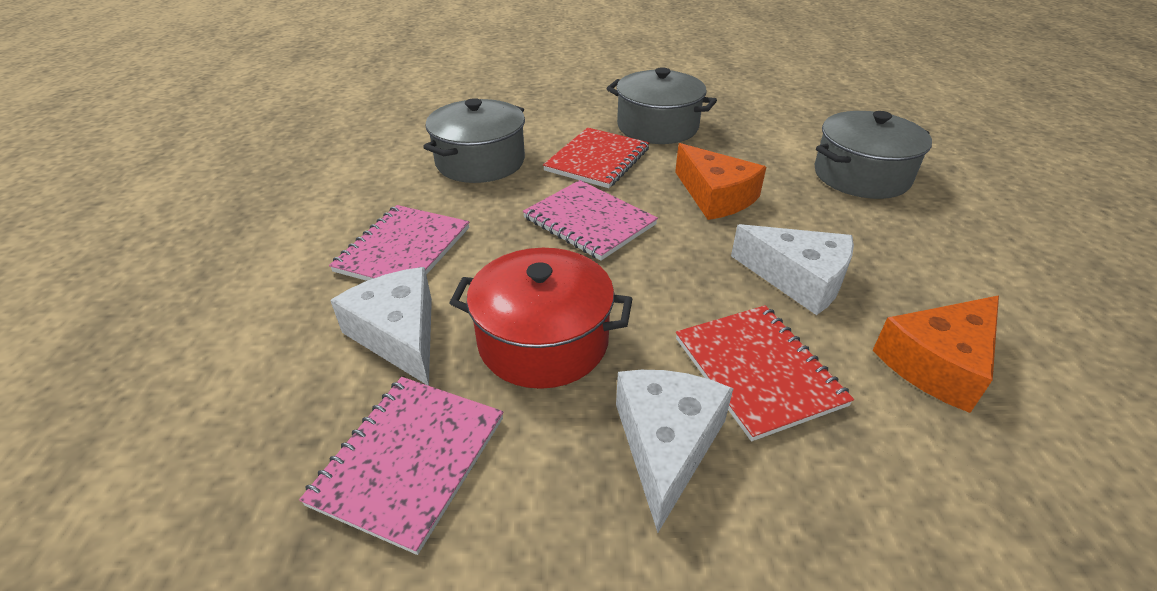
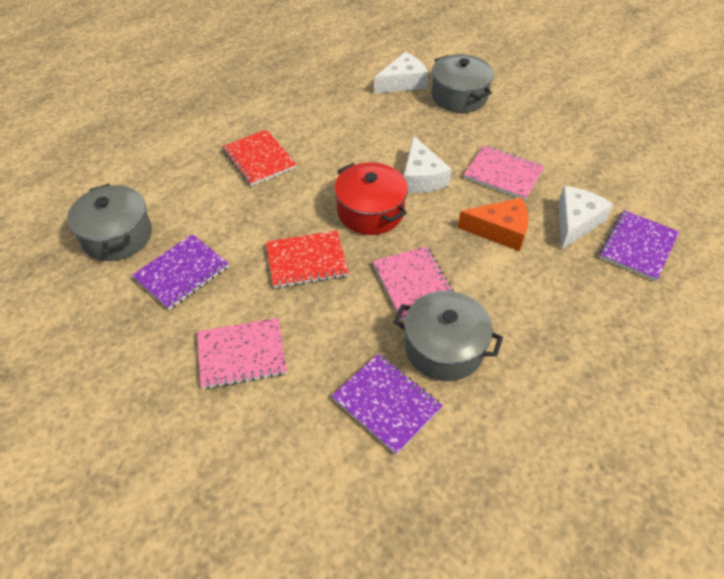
orange cheese: [675,143,766,220] [873,296,999,413] = 2 -> [458,198,528,251] = 1
purple notebook: none = 0 -> [132,234,229,310] [332,354,443,455] [599,210,679,281] = 3

